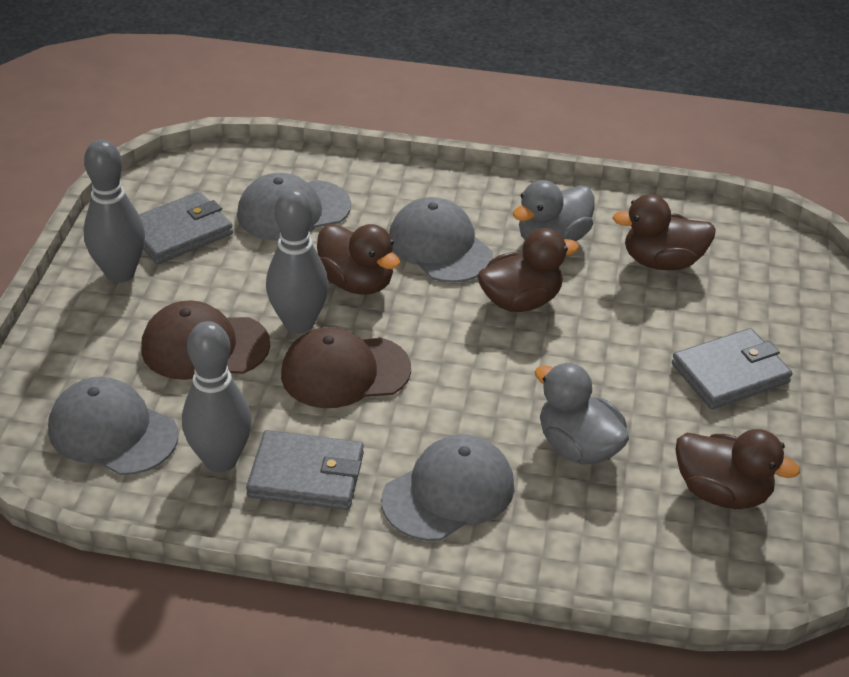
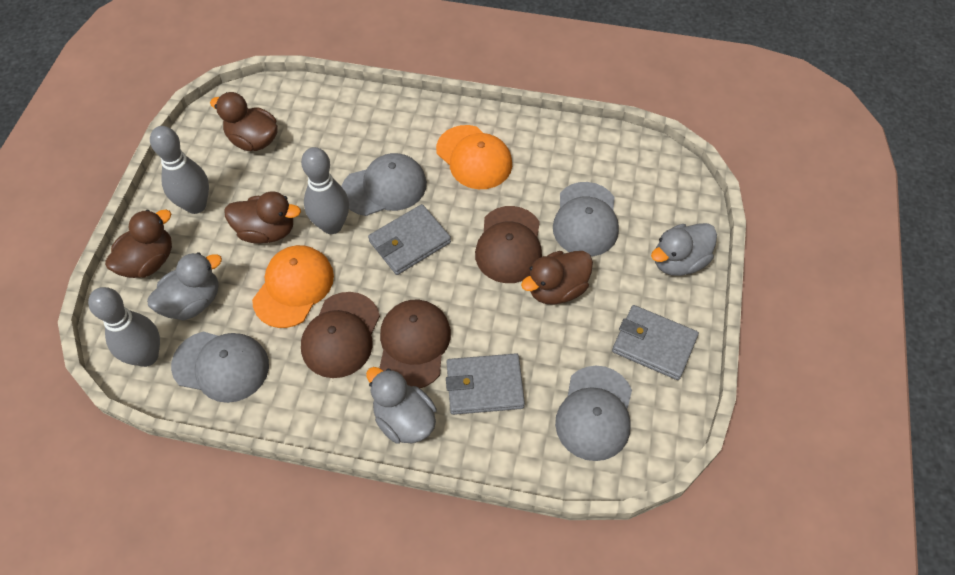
brown cap: [141,300,270,380] [281,327,411,408] = 2 -> [301,292,380,378] [379,300,451,388] [475,206,542,283] = 3
grey duck: [513,180,594,241] [535,363,629,464] = 2 -> [147,252,222,320] [366,367,437,444] [651,223,717,276] = 3
orange cap: none = 0 -> [252,245,334,328] [436,125,512,189] = 2

